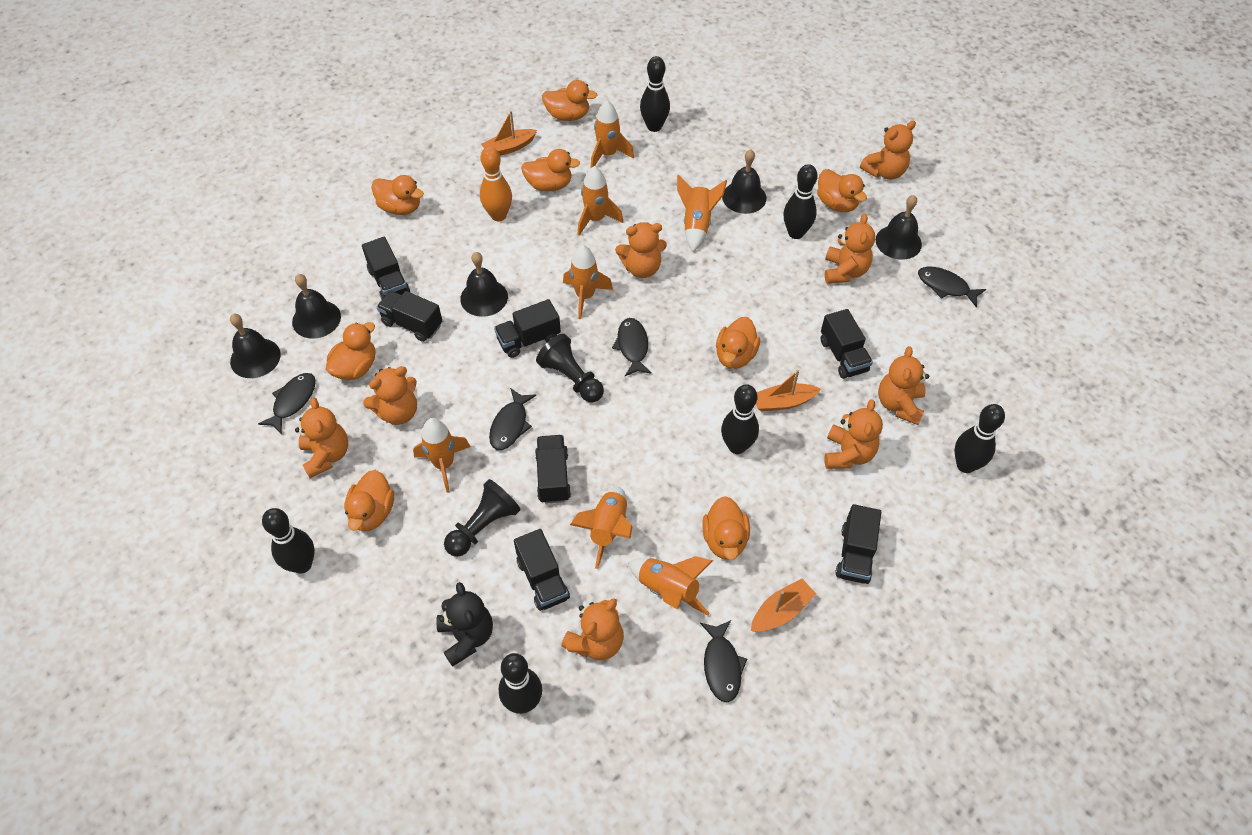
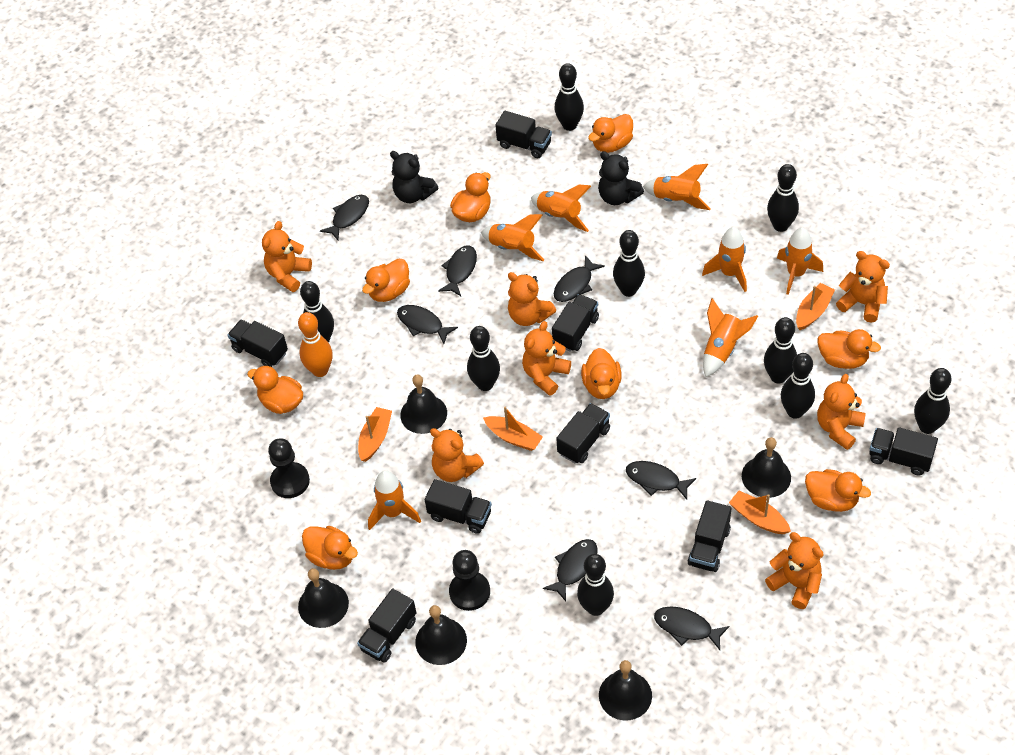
black bowling pin: [262,508,315,574] [499,653,542,714] [640,56,670,132] [721,384,759,454] [783,164,818,239] [954,404,1005,473] = 6 -> [300,281,334,343] [467,326,500,391] [554,63,584,131] [577,554,614,616] [613,230,645,297] [764,317,797,383] [767,164,799,232] [781,353,815,419] [914,368,951,434] = 9
black fish: [258,373,316,435] [489,388,536,450] [612,318,652,376] [700,620,747,703] [918,266,986,307] = 5 -> [320,195,369,240] [397,305,458,344] [438,246,477,296] [543,539,598,601] [554,255,605,302] [626,461,696,500] [654,606,729,650] = 7
black teddy bear: [436,582,493,667] = 1 -> [390,151,438,203] [598,151,644,205] = 2
black truck: [362,237,410,299] [377,291,442,342] [494,299,561,358] [514,529,570,611] [535,435,571,504] [821,309,873,379] [835,504,881,584] = 7 -> [227,320,288,367] [357,589,417,663] [425,479,492,534] [495,111,552,158] [552,294,599,352] [556,403,610,463] [688,500,731,572] [869,427,938,476] = 8
orange boat: [481,111,537,156] [751,579,816,632] [756,370,821,411] = 3 -> [358,407,392,462] [483,406,543,451] [729,491,791,534] [796,283,835,330] = 4
orange teddy bear: [295,398,348,478] [363,366,417,425] [561,598,624,660] [615,222,667,278] [824,399,883,469] [825,213,875,284] [860,121,916,180] [878,346,929,425] = 8 -> [262,221,312,292] [430,428,484,482] [508,272,556,326] [522,321,571,396] [765,532,824,609] [817,374,866,450] [836,251,890,323] = 7

